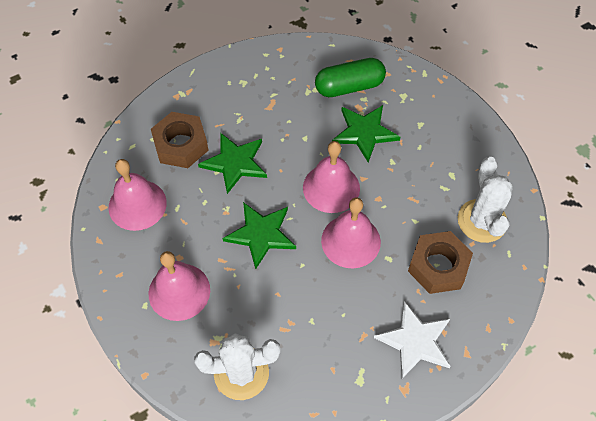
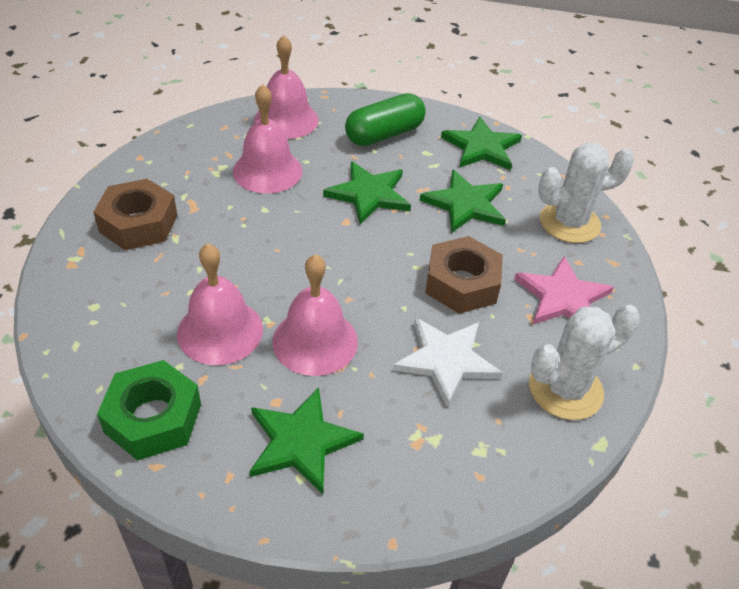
green nut: none = 0 -> [97,360,201,461] = 1
green star: [198,132,267,194] [223,202,296,269] [332,105,401,163] = 3 -> [249,387,364,494] [323,161,411,224] [420,169,506,233] [441,116,522,170] = 4
pink star: none = 0 -> [514,256,614,325] = 1

